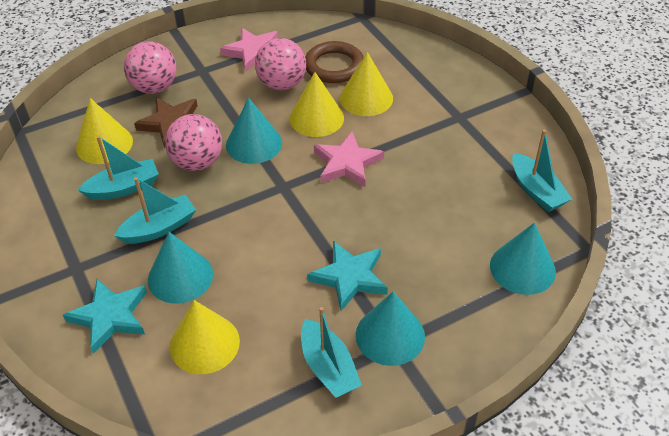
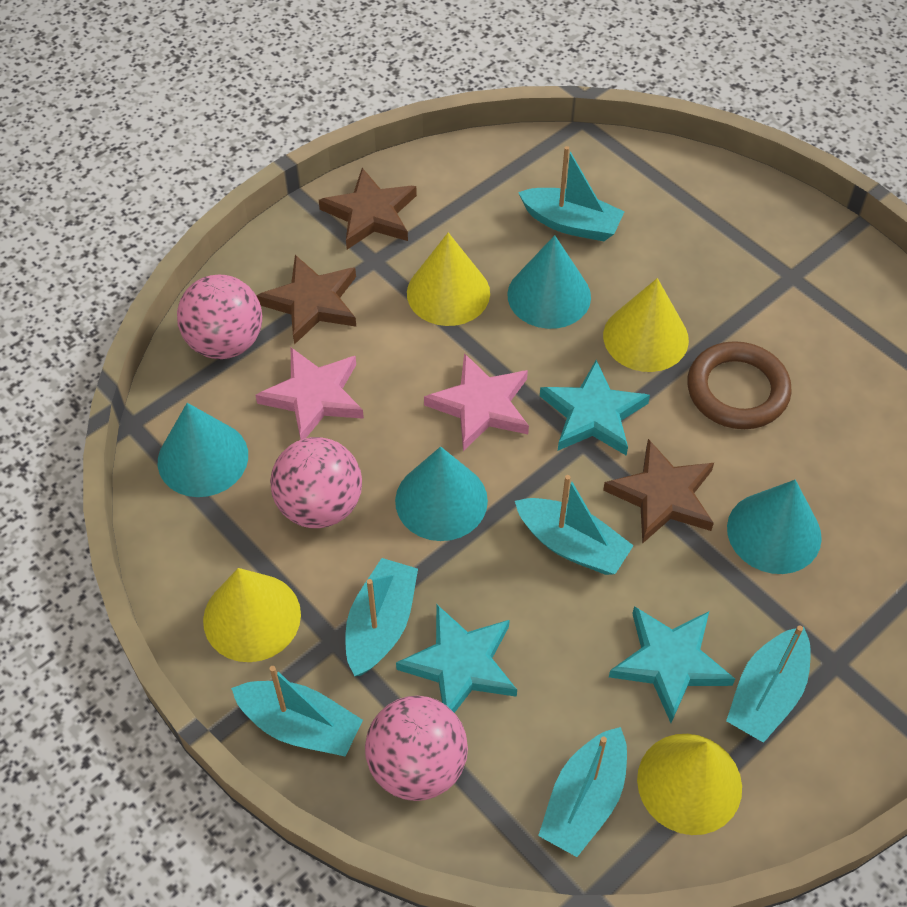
brown star: [134,98,198,148] = 1 -> [256,255,356,345] [319,168,417,250] [603,439,714,544] = 3
turquoise boat: [78,136,159,200] [114,177,196,244] [301,307,362,398] [512,130,572,212] = 4 -> [231,666,363,756] [345,558,418,676] [515,475,634,575] [518,146,625,241] [538,727,627,857] [726,626,811,743] = 6
turquoise star: [63,279,147,354] [307,241,388,311] = 2 -> [396,604,517,713] [540,360,650,456] [609,606,735,723] = 3

